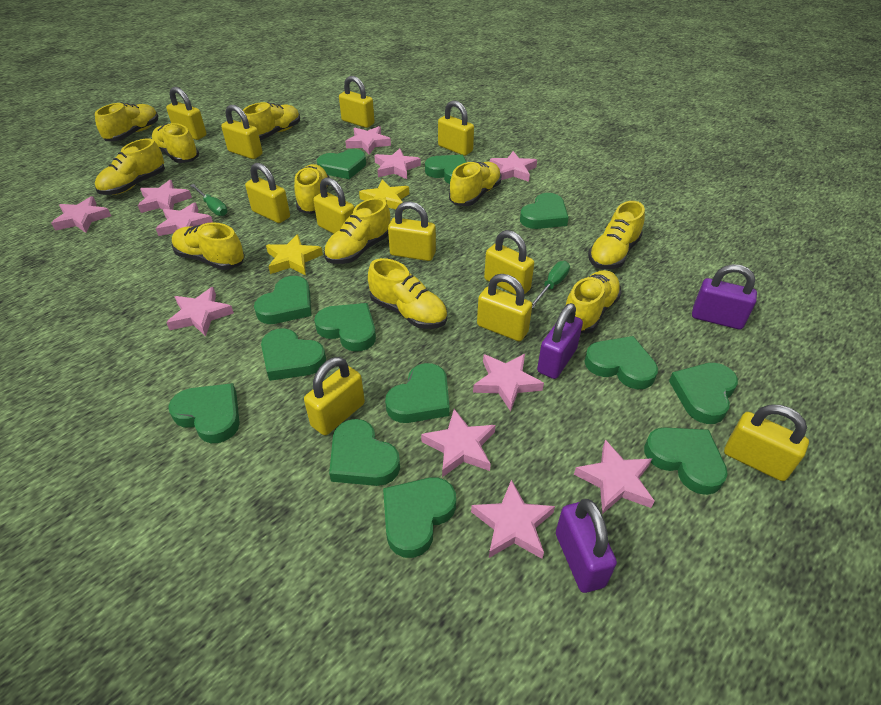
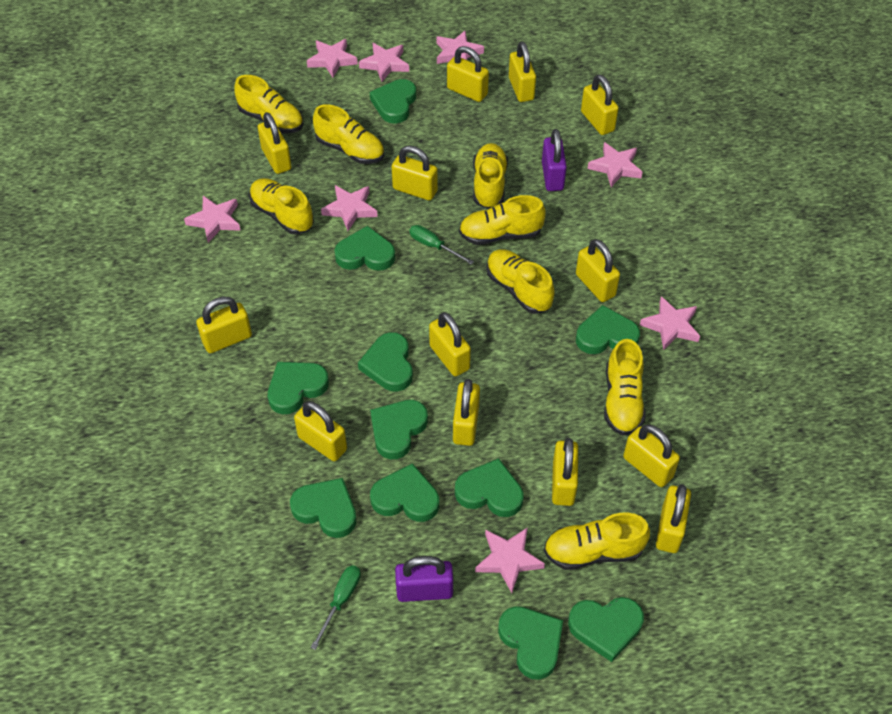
green heart: [168,383,240,443] [254,276,312,324] [261,328,326,381] [314,303,376,351] [317,149,366,179] [329,419,400,486] [383,477,456,558] [385,363,450,423] [425,155,467,184] [520,193,569,229] [584,336,658,389] [644,427,728,495] [669,363,738,424] = 13 -> [268,362,329,414] [290,478,357,538] [335,226,395,271] [358,332,413,392] [370,79,416,124] [370,400,428,459] [370,463,439,522] [455,458,524,517] [498,606,563,680] [568,597,644,662] [576,305,640,354] = 11
pink star: [51,196,111,233] [138,180,192,213] [156,202,213,236] [166,287,234,336] [345,126,391,155] [374,149,421,179] [421,409,496,477] [471,480,555,559] [473,354,544,411] [490,151,537,182] [574,440,655,514] = 11 -> [184,196,241,243] [307,39,358,78] [321,185,378,231] [359,43,409,82] [436,31,484,64] [475,527,545,593] [588,142,643,187] [640,296,700,350] = 8
purple padlock: [537,303,583,379] [556,499,617,593] [692,264,757,330] = 3 -> [395,556,453,602] [542,129,567,191] = 2
yellow padlock: [166,87,206,140] [221,105,263,159] [245,163,290,223] [304,357,365,435] [313,177,355,234] [339,76,375,128] [388,201,436,261] [438,100,474,156] [477,274,532,341] [484,230,534,295] [724,405,809,481] = 11 -> [196,297,252,353] [258,112,292,174] [294,401,347,461] [392,146,438,201] [429,312,471,376] [447,46,489,102] [453,379,480,446] [509,42,536,102] [552,438,578,506] [576,239,620,302] [581,74,619,135] [623,424,680,487] [656,484,691,553] = 13
yellow shoe: [95,102,158,141] [95,138,165,195] [152,123,199,163] [172,222,245,270] [241,102,300,140] [294,164,330,214] [324,198,390,264] [368,258,447,329] [449,162,502,206] [566,270,622,334] [588,201,645,269] = 11 -> [234,75,303,134] [249,178,314,235] [313,104,384,164] [459,195,546,245] [473,143,508,209] [486,249,555,314] [544,513,650,570] [604,339,645,436] = 8
yellow star: [266,234,323,275] [359,180,409,209] = 2 -> none = 0

